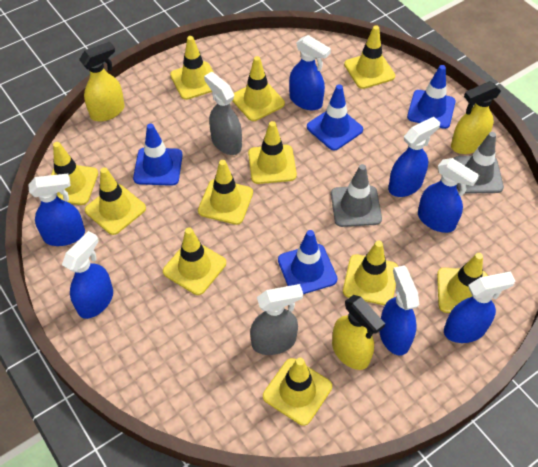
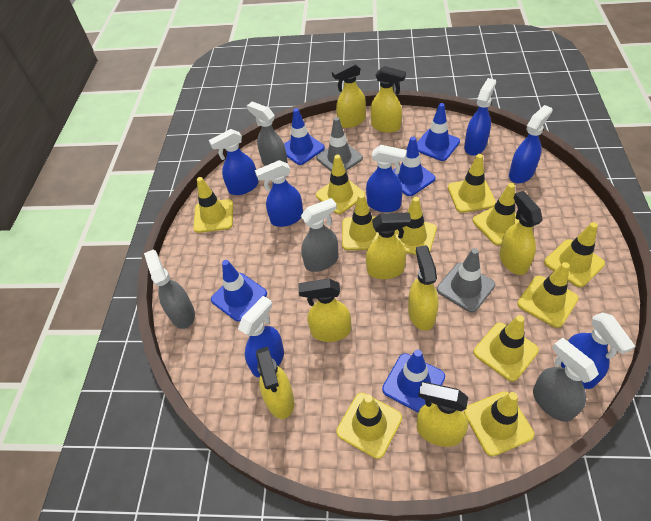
blue traffic cone: [133,124,183,186] [278,230,338,294] [307,84,363,150] [407,65,456,129] = 4 -> [211,260,267,321] [284,108,325,165] [382,349,445,412] [392,137,435,196] [417,103,460,161] = 5
grey spray bottle: [204,72,242,155] [250,284,303,355] = 2 -> [144,250,195,329] [247,101,288,166] [301,198,339,272] [533,338,599,422] = 4
yellow spray bottle: [79,42,125,122] [332,295,385,370] [451,81,501,154] = 3 -> [256,346,294,419] [298,279,351,342] [332,62,366,128] [366,212,411,279] [371,66,406,133] [408,245,439,331] [417,382,468,447] [499,191,543,275] = 8

